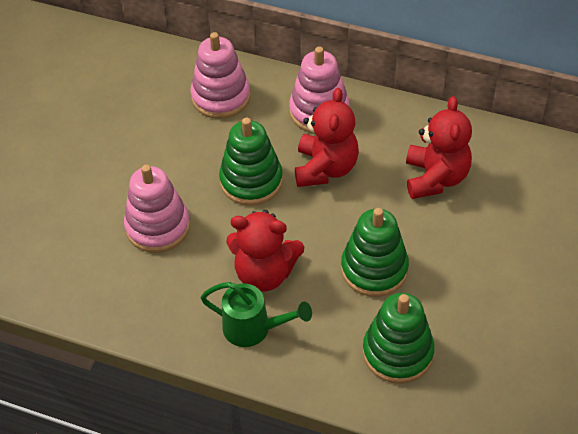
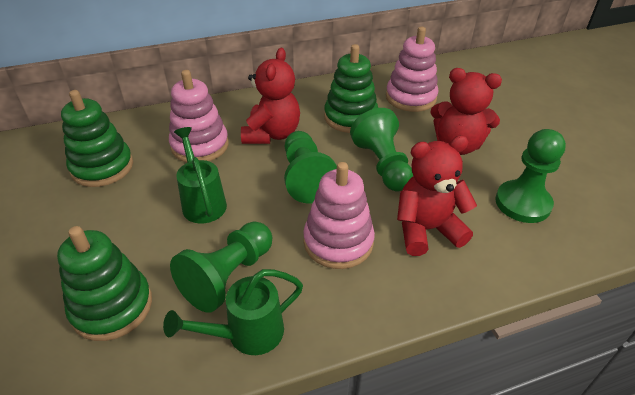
green pawn: none = 0 -> [170,222,272,313] [284,131,337,204] [350,108,413,191] [495,129,566,223] = 4
green watering can: [200,282,312,347] = 1 -> [163,269,303,355] [174,127,227,224] = 2

